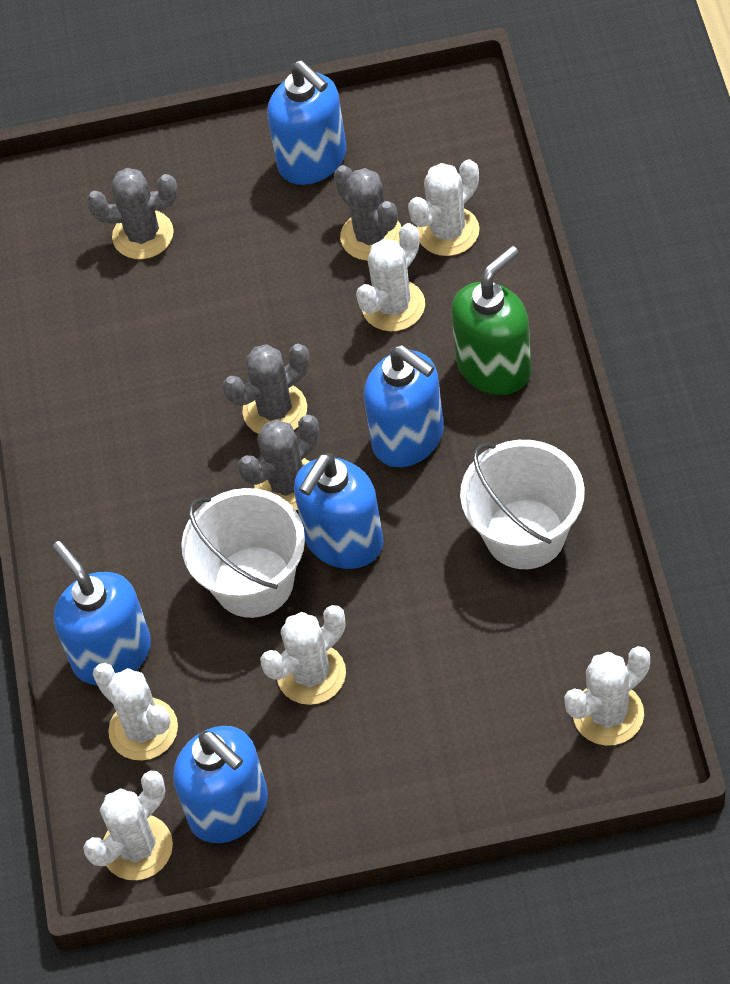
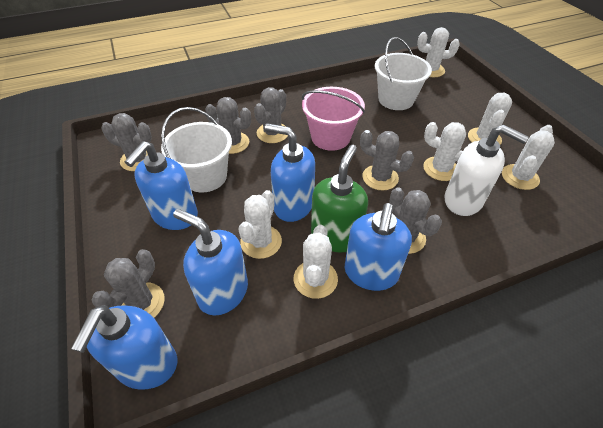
grey cactus: [87,168,178,259] [223,344,310,434] [238,415,320,510] [334,165,401,261] = 4 -> [92,249,165,318] [102,113,152,171] [205,97,251,154] [254,87,288,143] [360,130,414,190] [389,187,442,254] = 6
pink bucket: none = 0 -> [302,87,365,151] = 1
white soap dispenser: none = 0 -> [444,125,529,216] = 1

